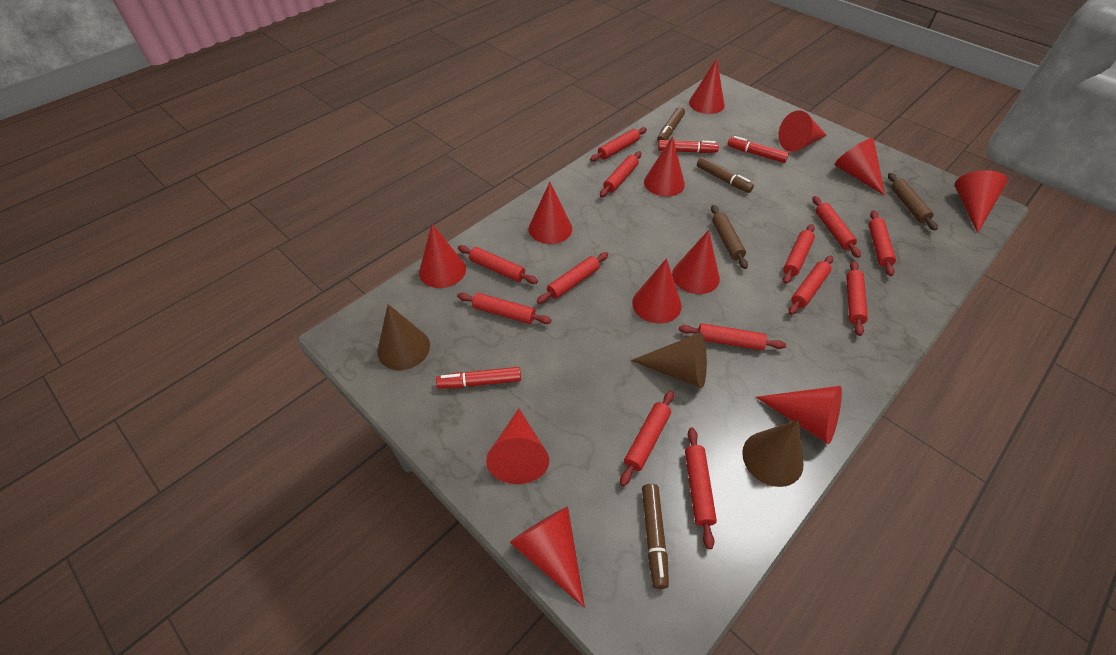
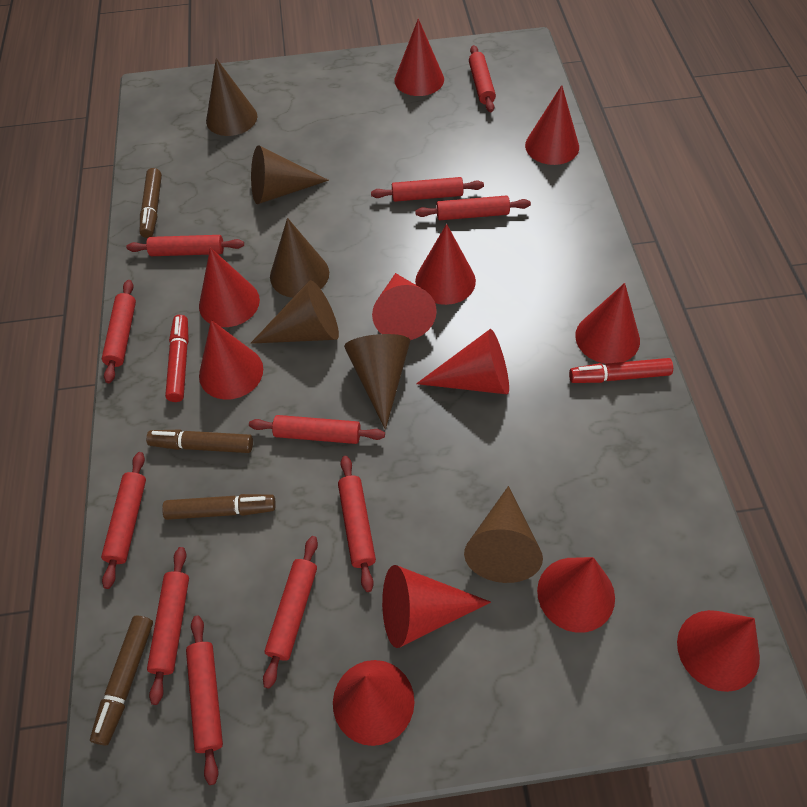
brown cone: [377,304,430,370] [631,333,707,388] [742,420,803,487] = 3 -> [206,58,257,136] [251,145,329,204] [251,280,339,344] [270,218,329,298] [344,334,410,430] [464,486,543,583] = 6
brown marker: [642,484,669,589] [657,107,685,142] [697,157,754,193] = 3 -> [90,616,153,746] [140,168,162,238] [146,429,253,453] [162,494,276,520] = 4
brown rolling pin: [711,205,748,269] [888,173,938,230] = 2 -> none = 0
red marker: [436,367,521,389] [658,140,719,153] [727,136,789,163] = 3 -> [165,315,189,402] [569,358,673,383] = 2
red rolling pin: [457,293,551,324] [458,245,538,284] [537,252,608,304] [590,127,647,161] [600,151,642,197] [620,390,674,486] [679,323,786,351] [685,427,717,549] [783,224,815,284] [789,256,833,315] [812,196,861,258] [846,261,868,336] [869,210,896,276] = 13 -> [101,452,146,589] [102,280,136,383] [126,235,244,256] [147,547,189,705] [186,615,223,785] [249,415,385,444] [263,536,318,689] [338,456,376,592] [371,177,484,202] [415,195,531,220] [469,45,496,112] = 11

